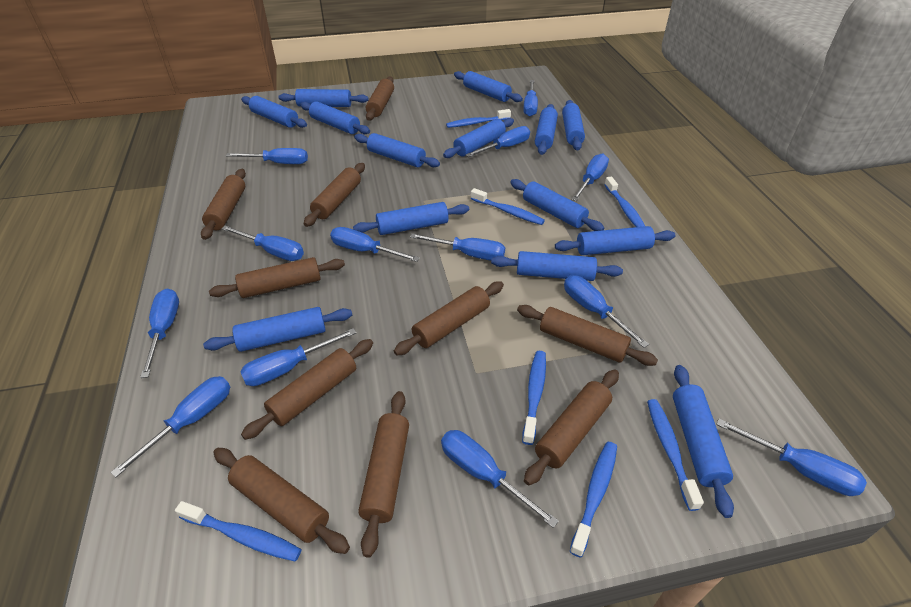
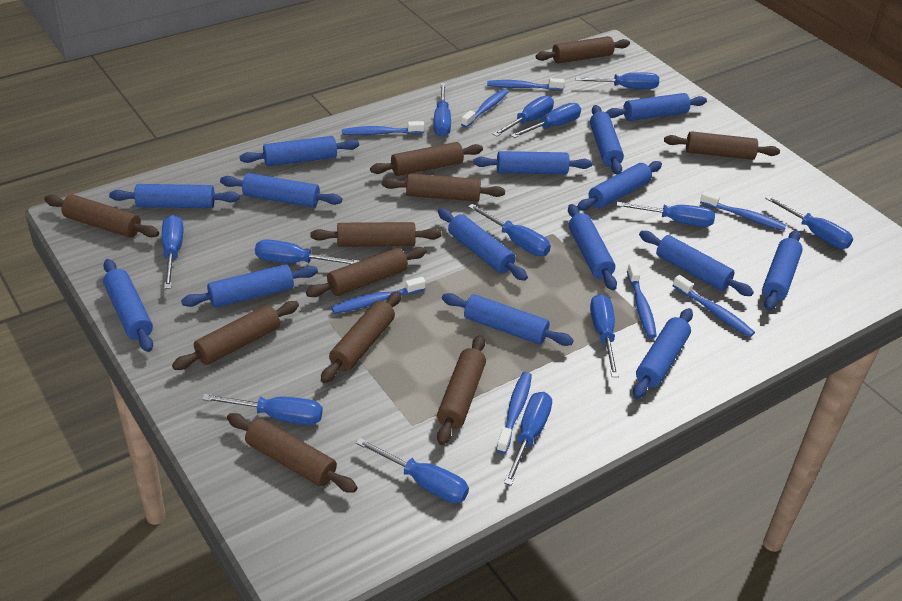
blue rolling pin: [203,307,352,352] [241,96,307,128] [278,89,368,107] [300,101,370,134] [353,202,469,235] [354,133,440,167] [443,118,514,158] [454,71,523,102] [491,251,623,281] [510,179,604,231] [535,104,558,155] [555,226,675,255] [562,100,585,151] [673,365,734,518] = 14 -> [103,259,153,352] [109,184,240,208] [181,264,318,308] [220,173,342,207] [240,136,359,166] [438,208,528,281] [442,293,574,346] [473,151,592,174] [568,204,617,291] [577,161,662,211] [590,105,624,174] [606,93,707,121] [633,308,693,399] [639,231,754,296] [762,230,803,311] = 15
blue toothbrush: [175,501,302,561] [446,109,511,128] [471,188,545,225] [522,351,546,445] [570,442,617,558] [604,177,645,227] [647,399,704,511] = 7 -> [331,277,426,314] [342,121,424,135] [461,89,509,128] [487,78,565,91] [496,372,532,453] [627,263,657,338] [673,275,755,337] [700,191,787,231] = 8
brown rolling pin: [201,169,246,240] [209,257,345,298] [213,448,350,554] [241,339,373,440] [304,163,365,227] [358,391,409,558] [366,77,394,121] [394,281,504,355] [517,305,658,366] [524,369,619,485] = 10 -> [44,194,159,238] [172,301,299,370] [227,413,357,493] [306,247,427,297] [310,222,442,247] [321,291,401,383] [370,142,483,176] [382,174,505,201] [437,335,486,445] [536,36,630,64] [664,131,780,160] = 11

